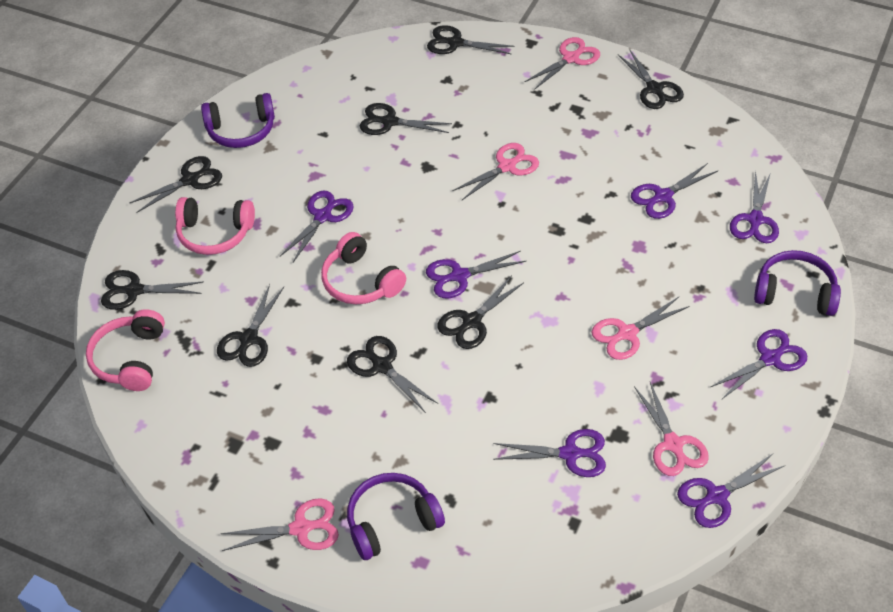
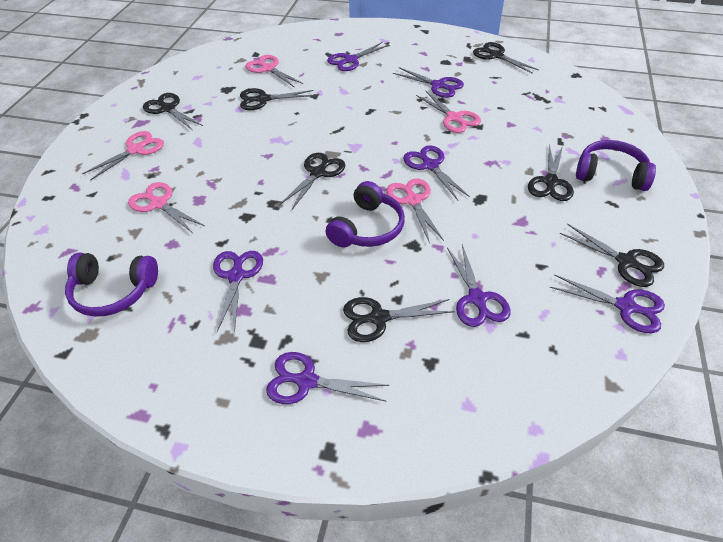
black scissors: [101,270,203,310] [129,156,222,213] [217,284,284,367] [347,336,438,413] [360,103,452,135] [427,25,515,55] [438,276,523,349] [618,49,684,109] = 8 -> [143,93,203,130] [240,88,315,110] [279,153,345,211] [343,297,455,342] [473,42,539,74] [528,145,574,201] [559,224,664,287] = 7
pink headphones: [86,309,165,391] [175,197,255,255] [321,232,406,304] = 3 -> none = 0

